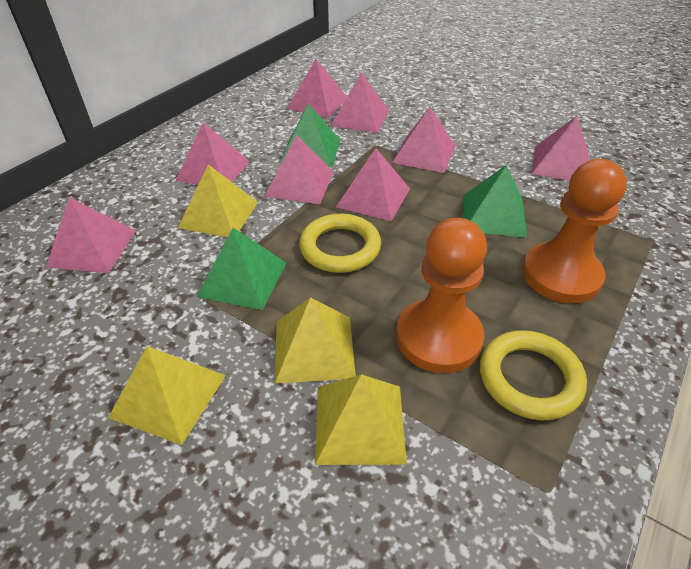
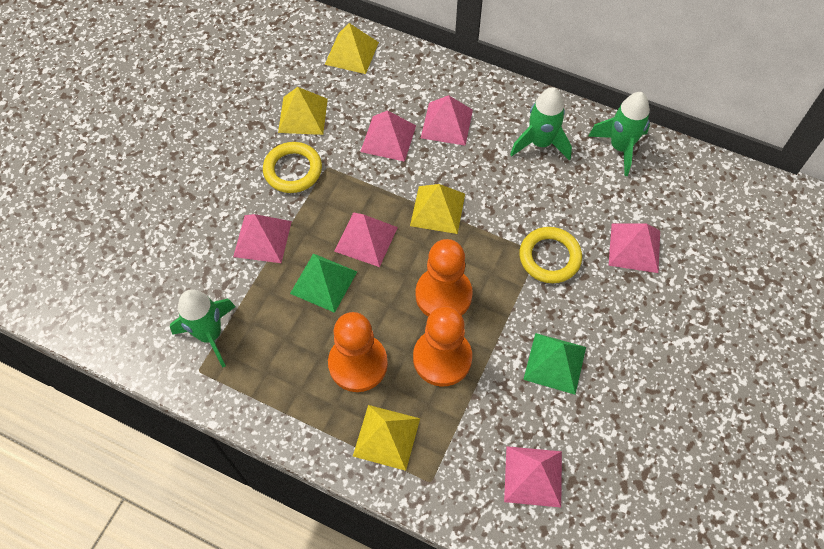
green pyramid: [197,228,286,310] [280,104,340,168] [464,165,527,238] = 3 -> [290,253,357,313] [523,333,586,394] = 2
green rocket: none = 0 -> [170,290,236,367] [510,87,572,160] [588,92,650,176] = 3
orange pawn: [396,218,487,373] [522,159,627,303] = 2 -> [328,312,388,392] [413,306,472,386] [415,239,473,317] = 3
pink pyramid: [46,197,136,273] [175,122,250,185] [265,135,334,204] [287,59,347,118] [331,72,389,133] [336,148,410,221] [392,107,455,173] [532,116,589,180] = 8 -> [233,214,292,263] [334,212,398,267] [360,110,416,162] [421,95,473,146] [504,446,562,507] [609,224,660,273] = 6

